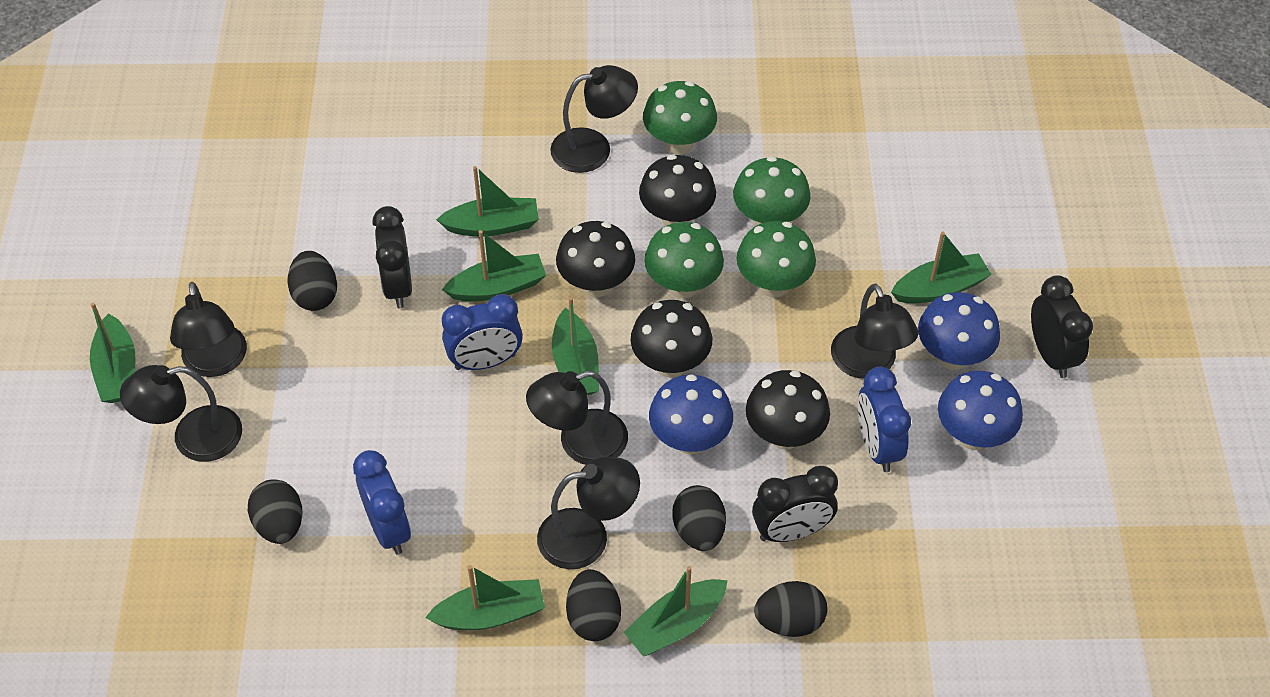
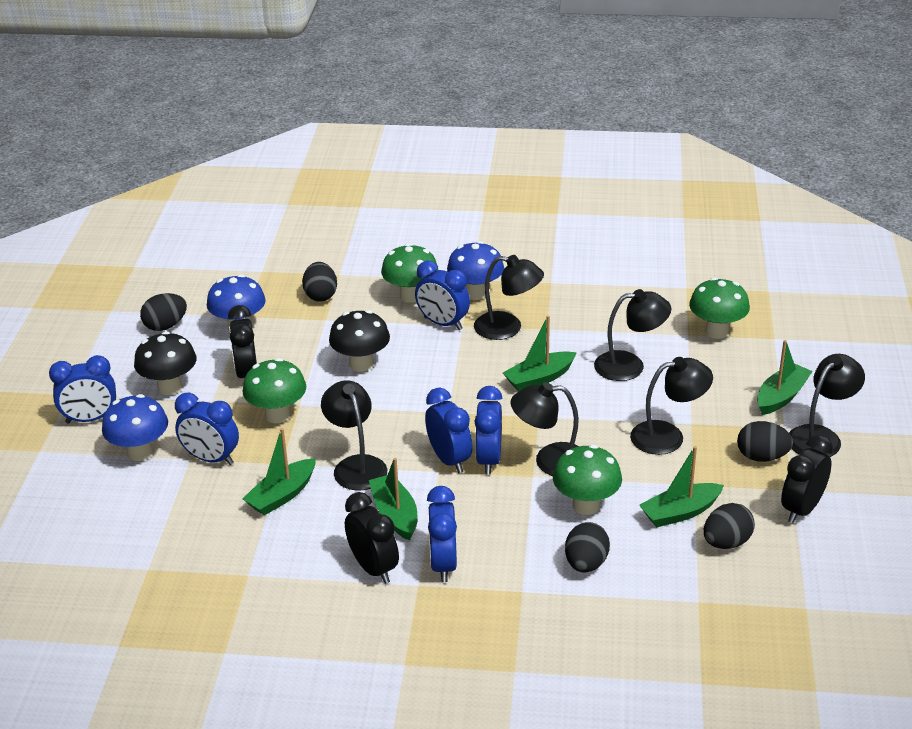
black mushroom: [556,221,635,297] [631,300,712,378] [639,154,716,226] [746,370,830,450] = 4 -> [134,331,197,395] [329,310,390,372] = 2
blue clock: [353,450,411,555] [442,294,523,370] [858,367,911,472] = 3 -> [49,355,116,424] [175,393,239,465] [415,260,470,330] [425,388,472,473] [427,486,457,582] [475,386,503,475] = 6
green boat: [90,303,135,403] [425,565,545,630] [436,166,539,237] [442,230,546,301] [552,297,599,395] [624,566,728,657] [891,232,992,303] = 7 -> [242,428,316,515] [369,458,417,541] [503,315,577,391] [639,446,724,527] [757,340,813,415] = 5

